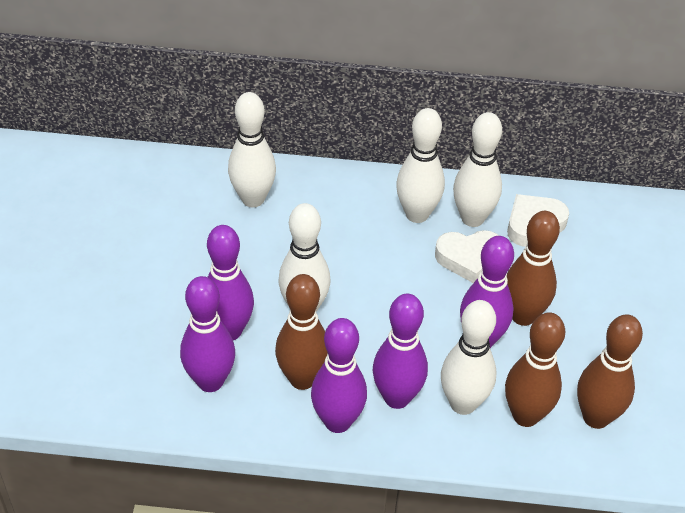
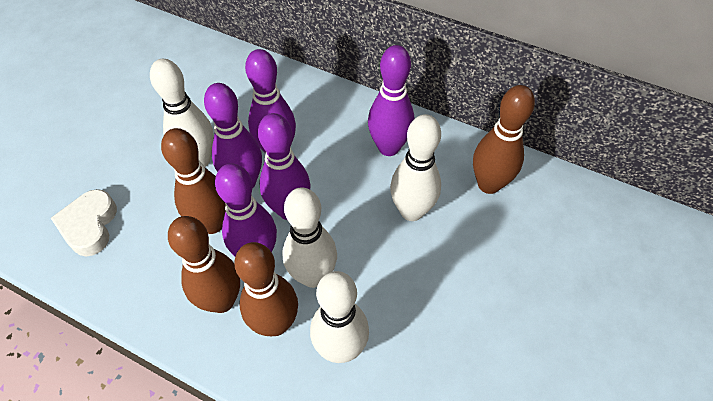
white bowling pin: [228,92,276,207] [278,203,331,312] [396,108,445,223] [441,300,496,415] [453,112,502,227] = 5 -> [150,59,214,167] [282,187,337,288] [310,271,369,363] [390,114,441,221] = 4
white heart: [435,230,499,283] [507,194,569,247] = 2 -> [51,189,117,256] = 1

